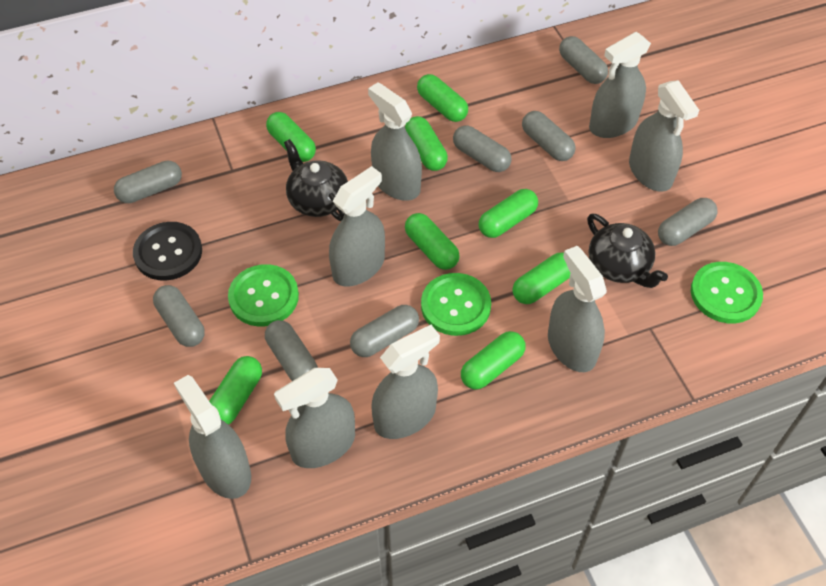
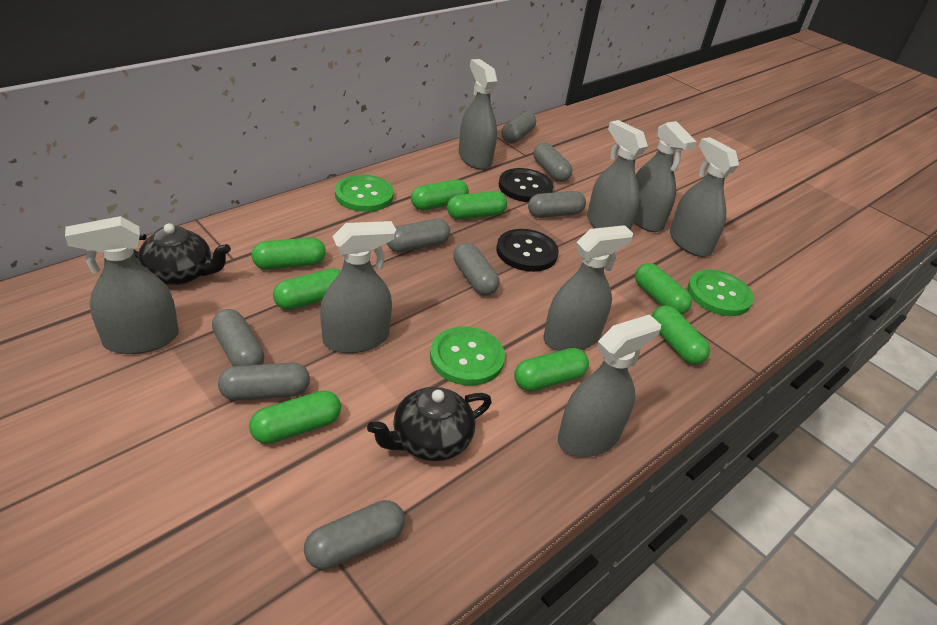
black button: [133,222,202,281] = 1 -> [496,229,559,272] [499,168,553,202] = 2

